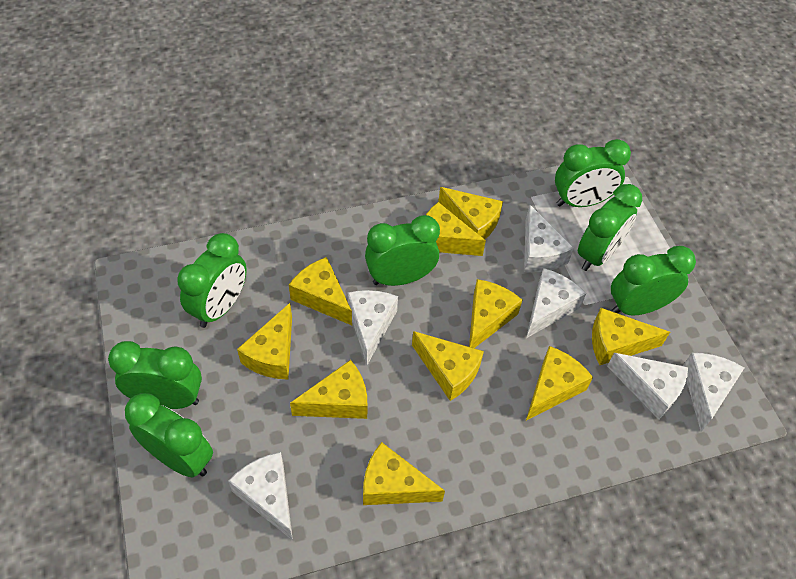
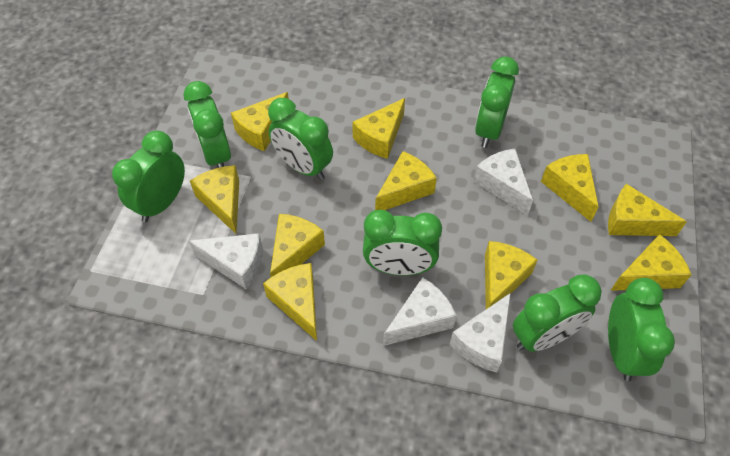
white cheese: [228,452,293,540] [347,290,398,365] [524,205,574,272] [526,268,586,338] [607,353,688,419] [683,353,744,431] = 6 -> [188,233,263,290] [383,277,457,346] [450,293,511,372] [473,149,533,215] = 4

